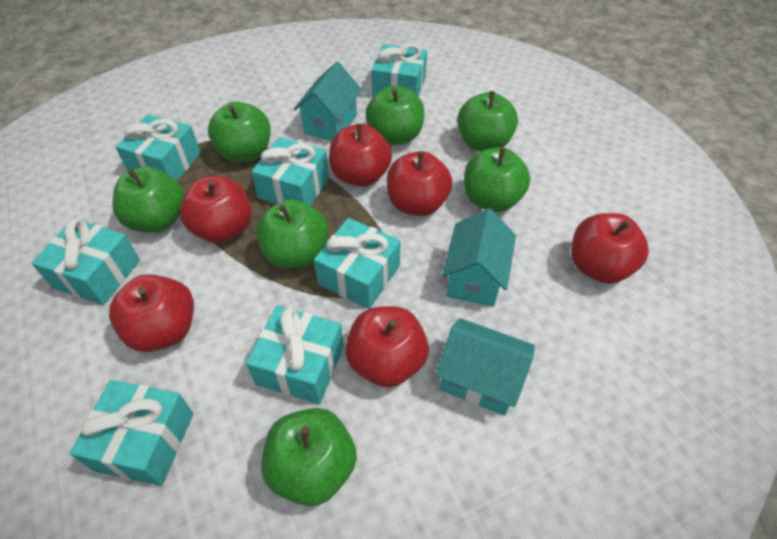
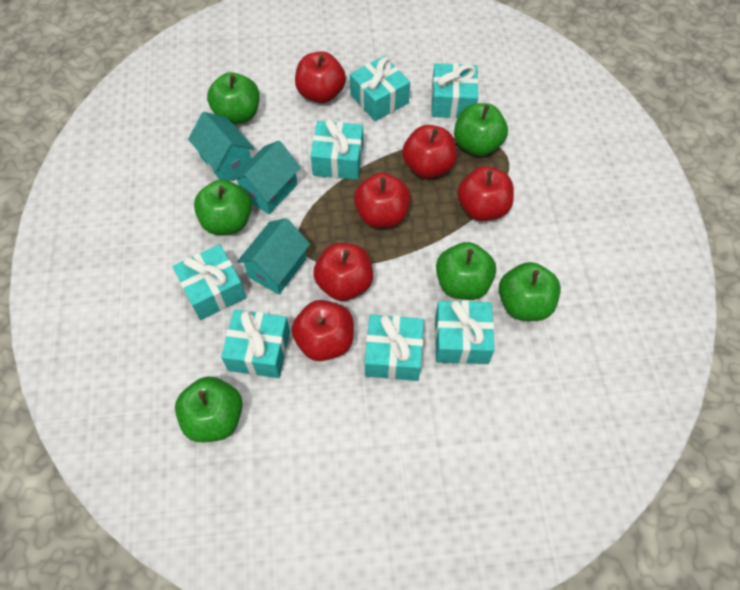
green apple: [113,167,185,233] [208,102,271,163] [256,199,329,269] [261,408,357,506] [366,85,425,145] [457,91,518,152] [464,147,531,212] = 7 -> [175,376,243,442] [194,180,252,235] [207,72,260,124] [436,242,496,300] [454,103,508,156] [499,262,561,321] = 6

